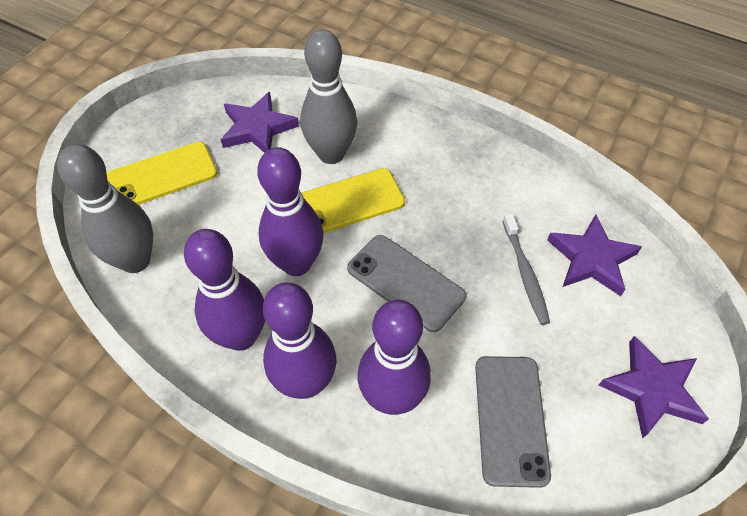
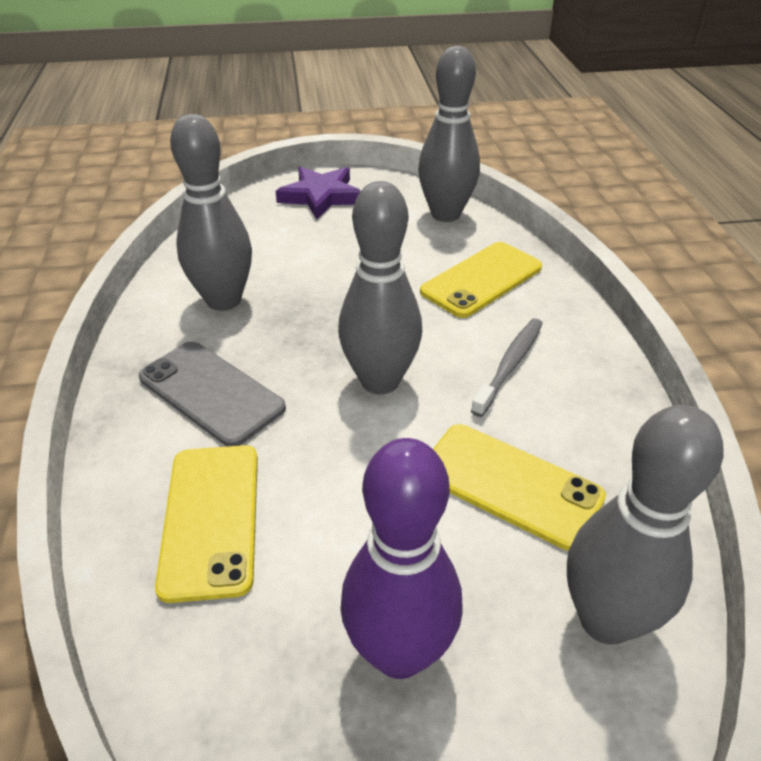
grey bowling pin: [57,144,153,273] [300,29,357,164] = 2 -> [170,114,252,311] [338,181,422,394] [418,46,480,222] [567,405,724,645] = 4
grey phone: [347,235,466,332] [475,356,551,488] = 2 -> [139,341,286,446] = 1
purple bowling pin: [184,229,265,351] [257,147,324,276] [263,282,337,399] [358,300,431,415] = 4 -> [340,438,463,679] = 1
purple star: [221,92,299,153] [547,214,642,296] [599,336,709,439] = 3 -> [275,166,361,219] = 1
yellow phone: [107,142,218,205] [302,168,405,233] = 2 -> [155,445,258,603] [420,242,542,318] [433,424,606,551] = 3

